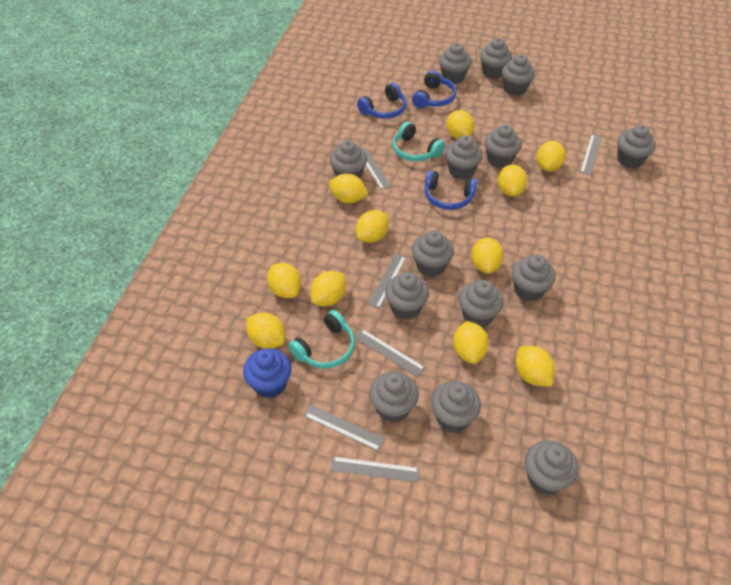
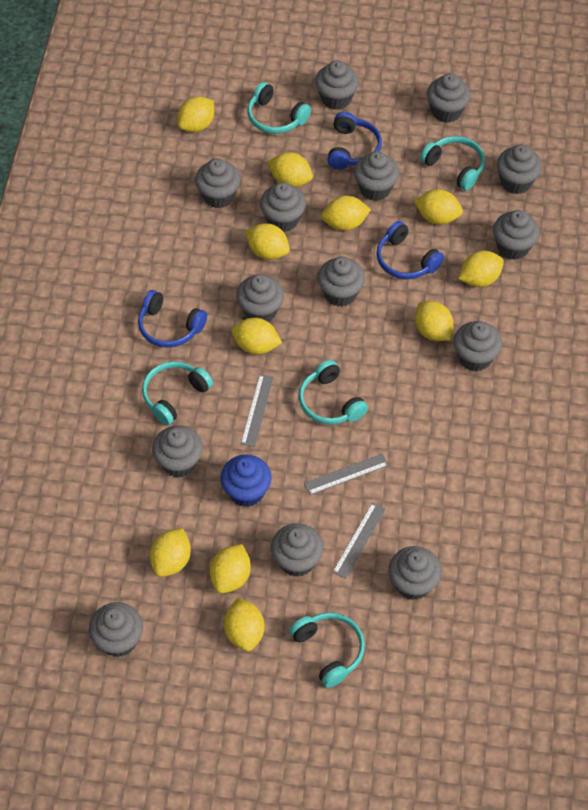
grey ruler: [304,405,385,451] [331,456,420,482] [354,329,425,377] [362,148,391,190] [368,254,406,309] [580,134,602,175] = 6 -> [241,374,274,447] [304,453,389,495] [333,503,386,579] = 3
turquoise headphones: [288,310,355,368] [392,122,445,161] = 2 -> [142,361,213,425] [247,82,311,134] [289,612,365,688] [299,360,368,424] [420,136,485,191] = 5

